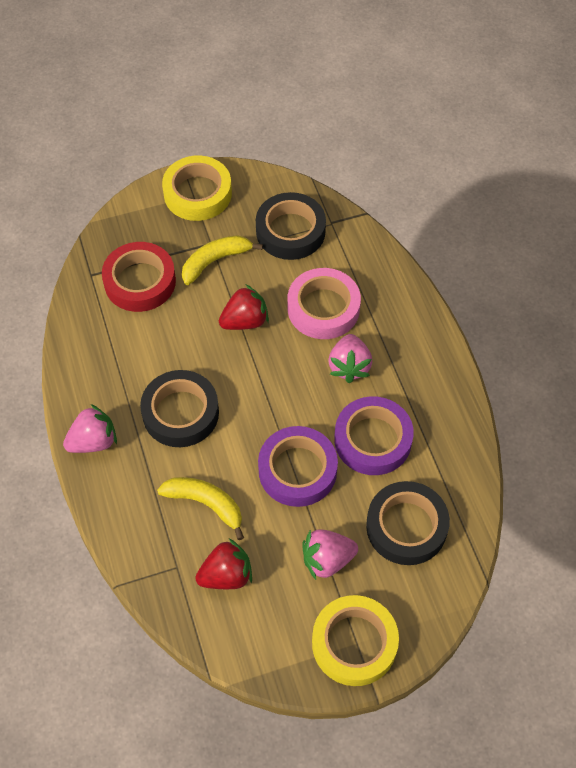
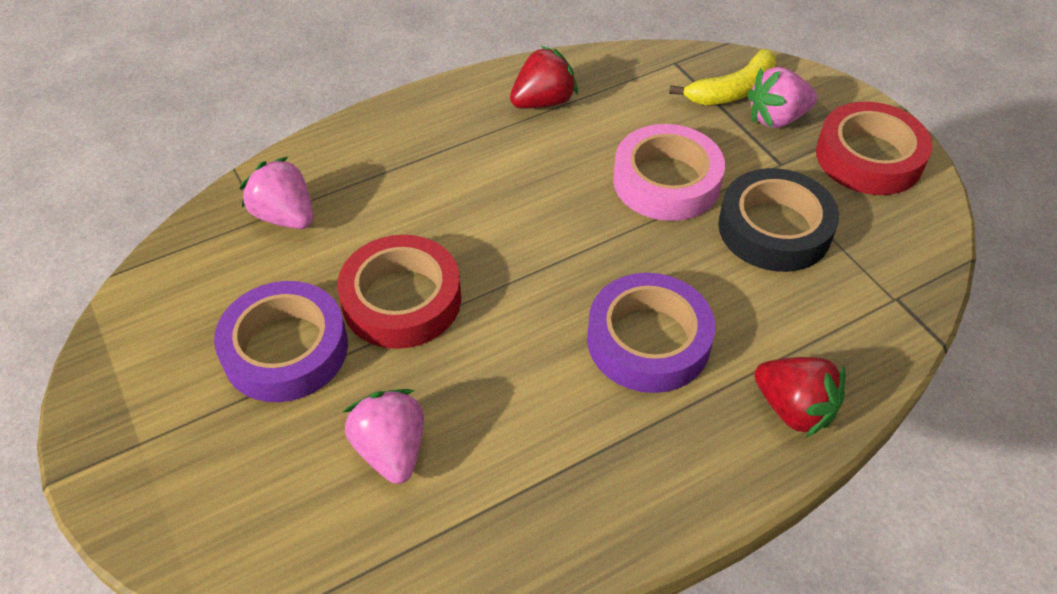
black tape: [140,370,219,447] [256,192,326,260] [366,481,450,565] = 3 -> [718,168,839,272] = 1
red tape: [102,242,176,312] = 1 -> [337,235,461,349] [816,102,933,195] = 2
yellow banana: [157,477,244,540] [182,235,263,285] = 2 -> [669,49,776,105] = 1
yellow tape: [162,156,232,221] [312,595,399,686] = 2 -> none = 0

